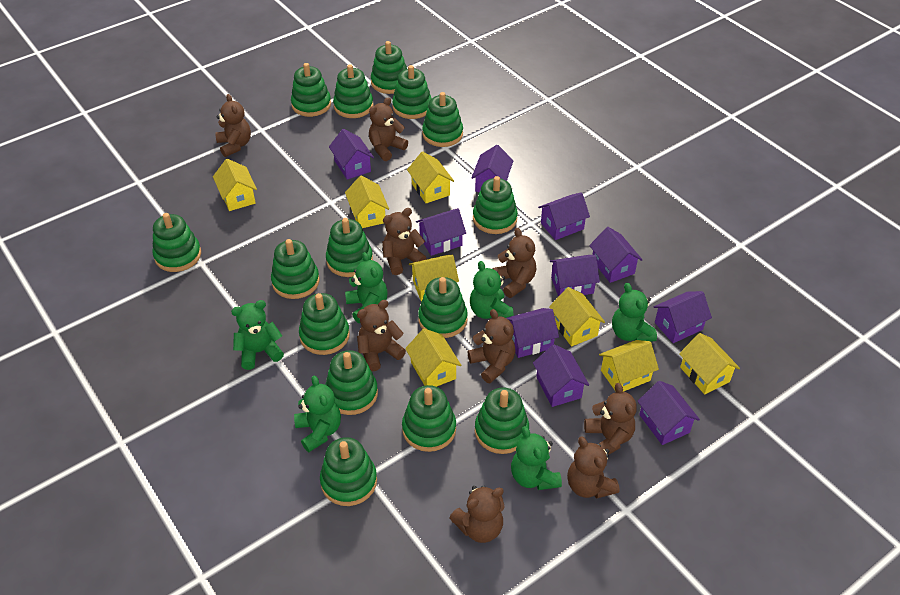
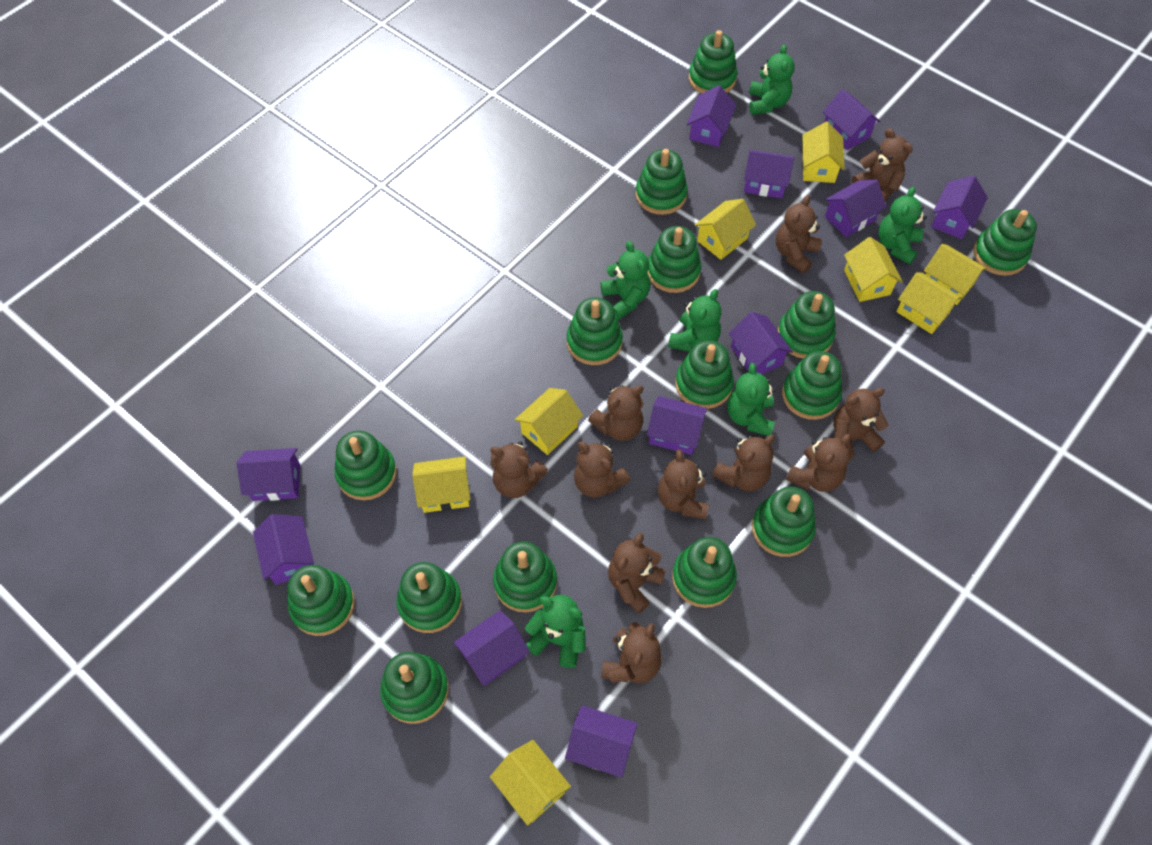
brown teddy bear: [216,94,251,157] [357,300,406,372] [369,97,408,161] [382,208,427,275] [450,485,505,543] [468,309,516,383] [492,228,537,298] [567,437,620,499] [584,383,637,455] = 9 -> [490,441,548,498] [574,441,631,498] [588,385,644,441] [601,622,661,683] [608,533,666,614] [658,449,709,519] [712,435,775,491] [776,195,822,274] [786,434,851,492] [833,388,888,459] [852,128,913,202] = 11
purple house: [329,129,374,180] [416,208,466,256] [471,145,513,192] [507,308,559,358] [533,344,589,407] [538,192,590,240] [550,255,600,297] [589,227,642,283] [638,381,700,445] [654,291,712,343] = 10 -> [237,448,300,501] [253,514,314,585] [453,610,530,686] [565,705,638,778] [647,396,707,455] [687,85,736,147] [729,312,793,374] [744,150,794,199] [823,89,880,150] [825,179,886,237] [931,176,988,239] = 11

